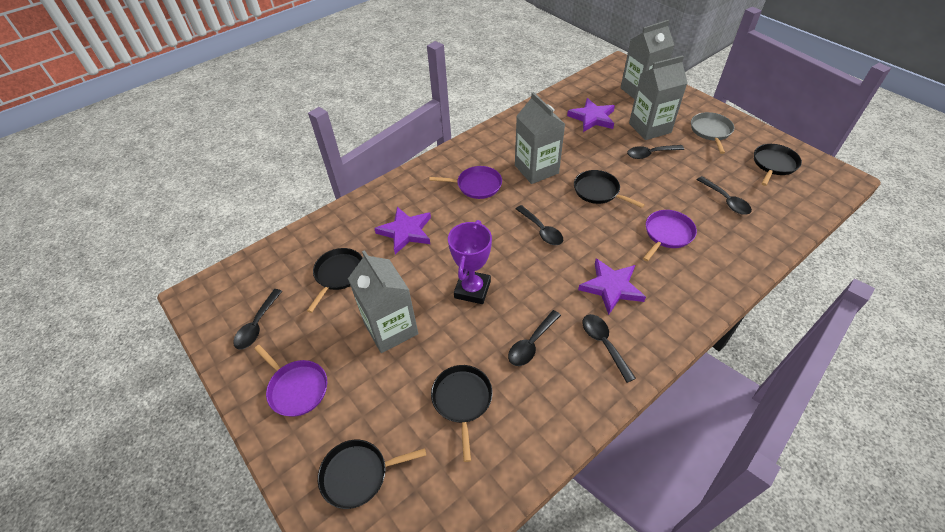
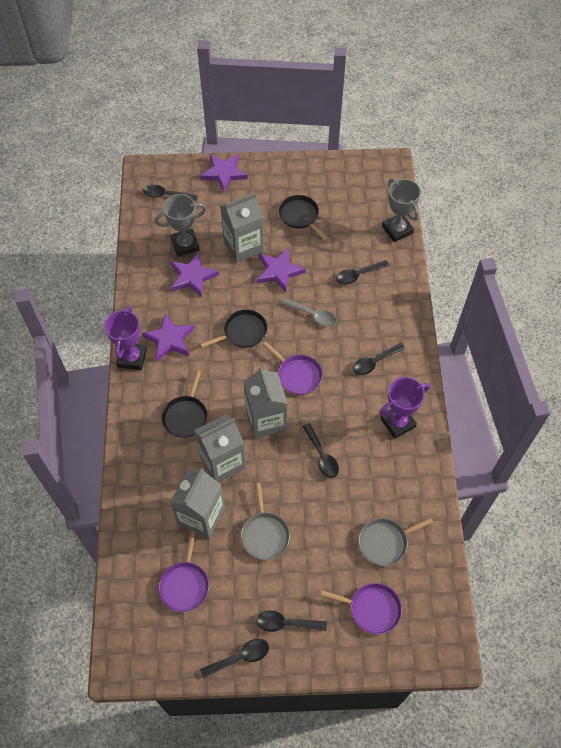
black pan: [307,248,363,313] [318,440,426,509] [431,365,493,462] [574,170,645,208] [754,144,802,186] = 5 -> [162,371,207,438] [200,310,267,348] [279,195,328,241] = 3
grey pan: [691,112,734,154] = 1 -> [241,483,290,560] [358,518,433,566] = 2
grey spoon: none = 0 -> [282,298,336,326] = 1
grey trophy: none = 0 -> [155,194,206,257] [382,179,421,242] = 2
purple star: [374,207,431,254] [567,98,615,132] [578,259,646,315] = 3 -> [142,313,195,361] [170,252,219,297] [200,154,248,192] [257,248,306,292] = 4
purple trophy: [448,220,492,304] = 1 -> [104,306,147,370] [379,377,430,439] = 2

